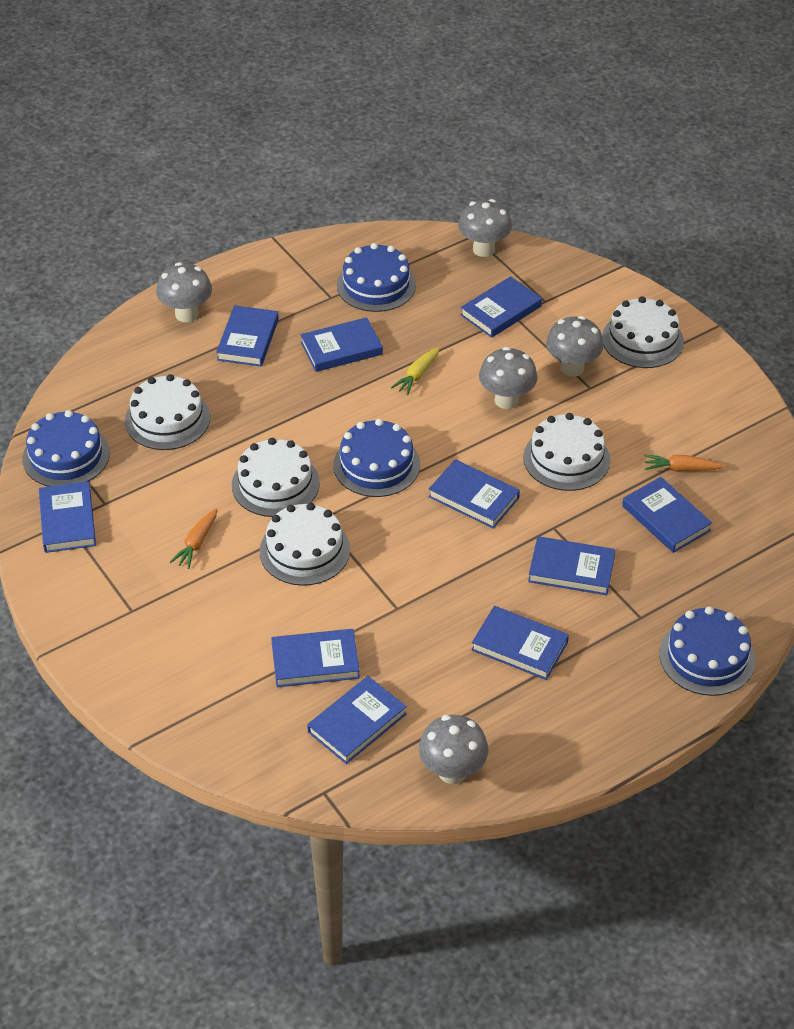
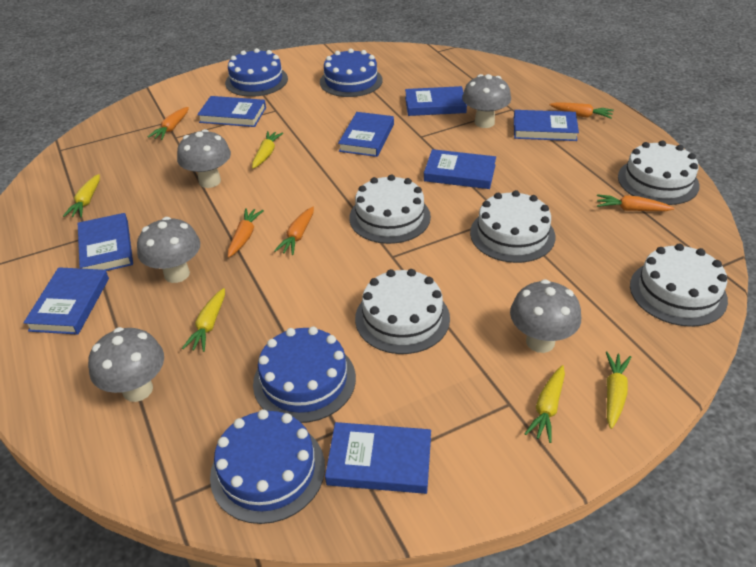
blue book: [39,481,96,553] [216,305,279,367] [271,629,360,687] [300,317,383,372] [307,676,407,764] [428,459,520,529] [461,276,542,338] [471,606,569,680] [528,536,616,595] [622,477,712,553] = 10 -> [23,267,109,335] [78,213,133,271] [197,96,266,127] [325,422,431,494] [338,112,394,157] [405,86,467,116] [424,149,496,189] [514,110,579,141] = 8
orange carrot: [170,508,217,569] [644,454,724,471] = 2 -> [148,107,189,140] [228,208,264,258] [274,207,314,255] [549,102,614,119] [597,194,674,211] = 5
yellow carrot: [391,347,440,395] = 1 -> [63,174,100,217] [182,288,225,352] [252,131,283,168] [524,365,565,443] [606,351,631,429] = 5

